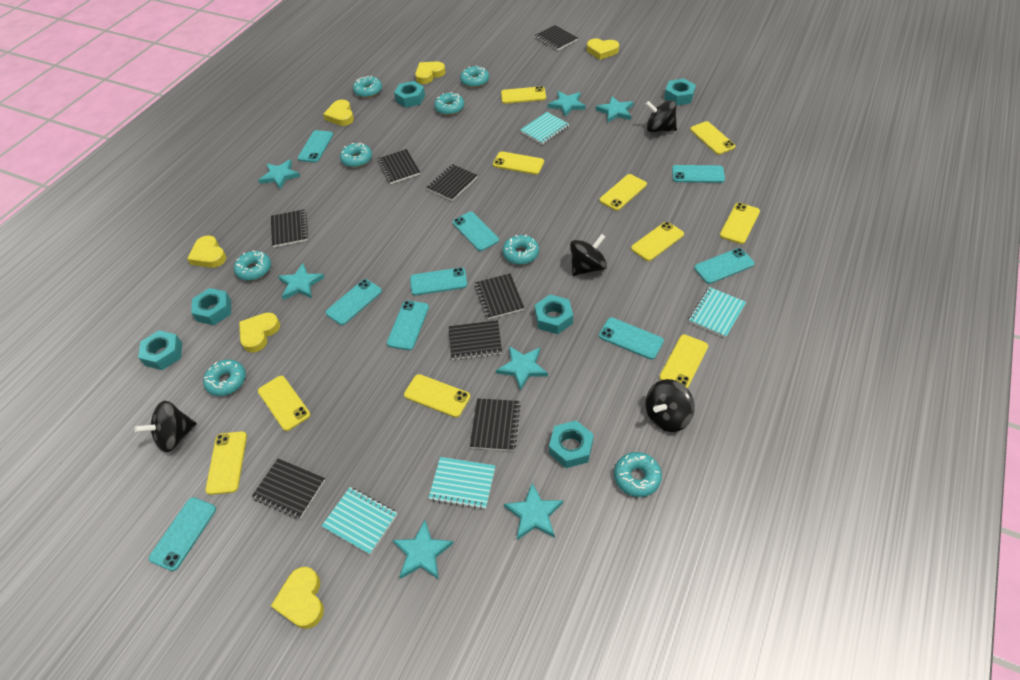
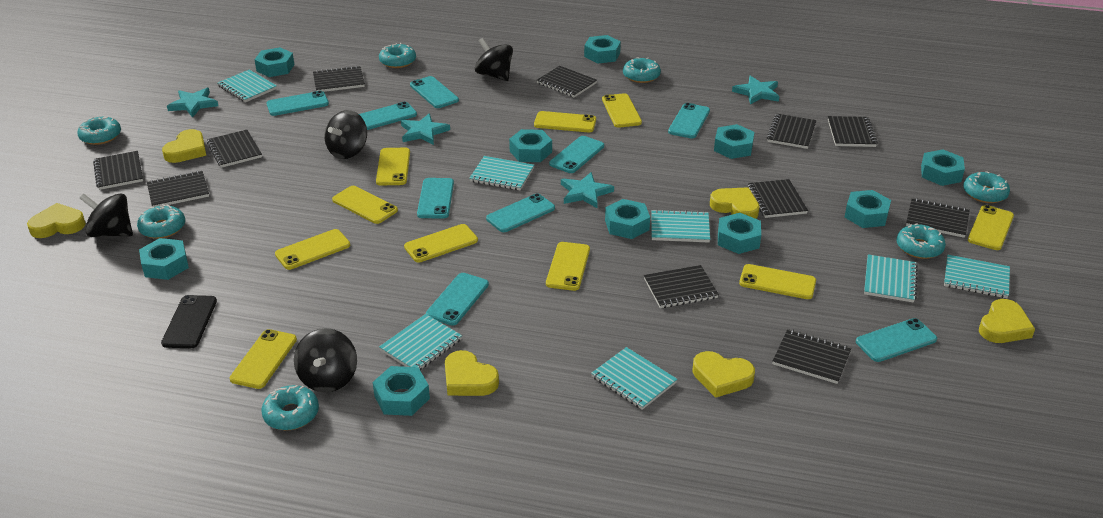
black notebook: [251,459,325,519] [271,209,308,247] [377,149,420,184] [426,164,478,201] [449,320,502,360] [470,398,521,451] [474,273,524,319] [535,25,578,51] = 8 -> [93,151,143,190] [147,171,209,207] [207,130,262,168] [313,66,365,92] [537,66,597,98] [644,265,719,308] [748,179,808,218] [767,114,817,149] [773,329,851,384] [828,116,878,147] [906,198,970,238] = 11
black phone: none = 0 -> [161,295,217,348] = 1
turquoise donut: [203,359,246,396] [234,250,271,281] [340,143,372,168] [353,76,382,98] [434,92,464,115] [460,66,489,88] [502,235,539,265] [614,452,662,497] = 8 -> [77,117,121,145] [137,204,185,239] [261,385,319,430] [379,43,416,68] [623,57,661,83] [896,223,946,259] [963,171,1010,203] = 7
turquoise notebook: [322,487,397,555] [428,457,495,510] [520,112,569,145] [689,287,746,338] = 4 -> [218,70,277,102] [379,314,462,371] [469,156,534,190] [591,347,678,410] [652,209,710,243] [864,254,918,303] [944,255,1010,298] = 7
turquoise nut: [138,330,182,370] [191,288,231,325] [394,81,425,108] [535,295,573,334] [549,420,594,468] [664,79,696,105] = 6 -> [139,238,189,280] [254,47,295,77] [373,366,430,416] [509,129,552,162] [584,35,621,64] [605,199,650,239] [714,124,754,159] [718,213,761,254] [845,190,891,228] [921,149,965,186] = 10
turquoise star: [259,159,300,189] [278,263,325,300] [393,520,454,579] [496,346,548,391] [504,483,563,540] [548,91,586,117] [596,96,633,123] = 7 -> [167,88,218,118] [401,113,450,145] [561,172,614,208] [732,76,780,105] = 4

